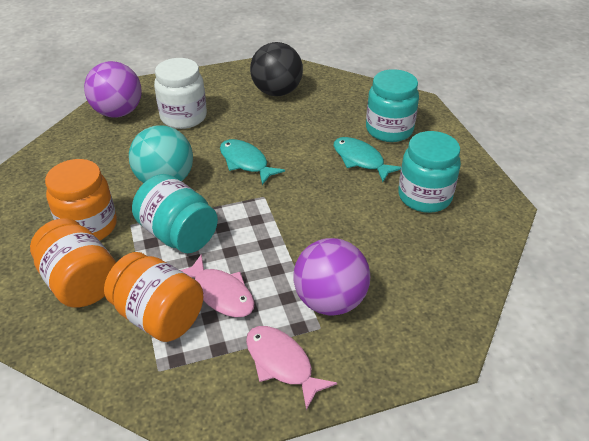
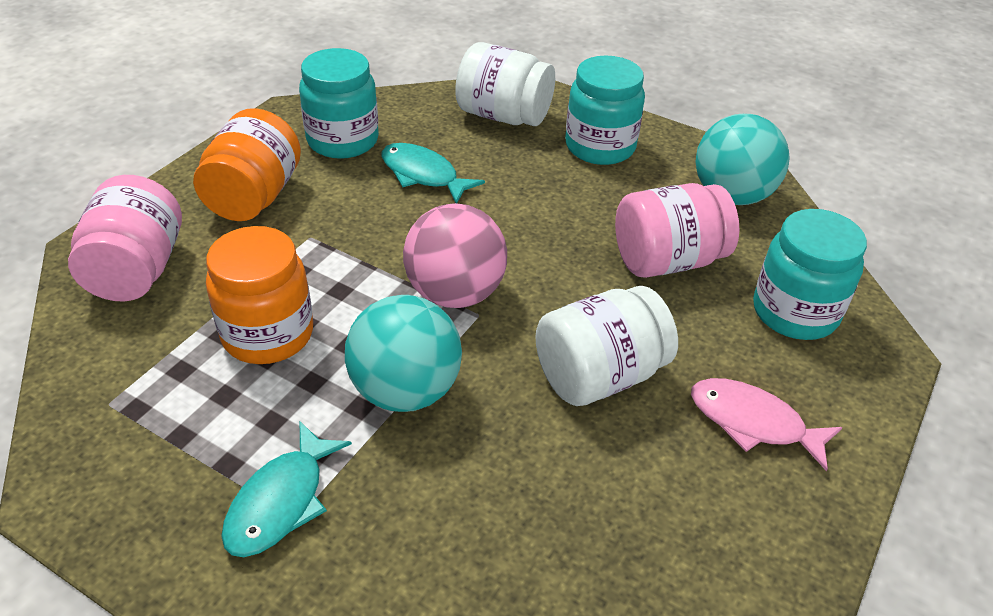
black ball: [250,42,303,96] = 1 -> none = 0
orange jar: [30,218,116,308] [45,159,117,241] [104,252,203,342] = 3 -> [193,108,301,221] [206,226,313,364] = 2
pink ball: none = 0 -> [403,203,507,308] = 1
pink fish: [181,254,255,317] [246,326,337,410] = 2 -> [691,378,843,471] = 1
pink jar: none = 0 -> [68,175,182,301] [615,183,739,278] = 2
purple ball: [84,61,142,118] [293,238,370,316] = 2 -> none = 0
turquoise ball: [129,125,193,183] = 1 -> [345,295,462,412] [696,114,790,205] = 2
white jar: [154,58,207,129] = 1 -> [455,42,555,126] [535,286,678,406] = 2

